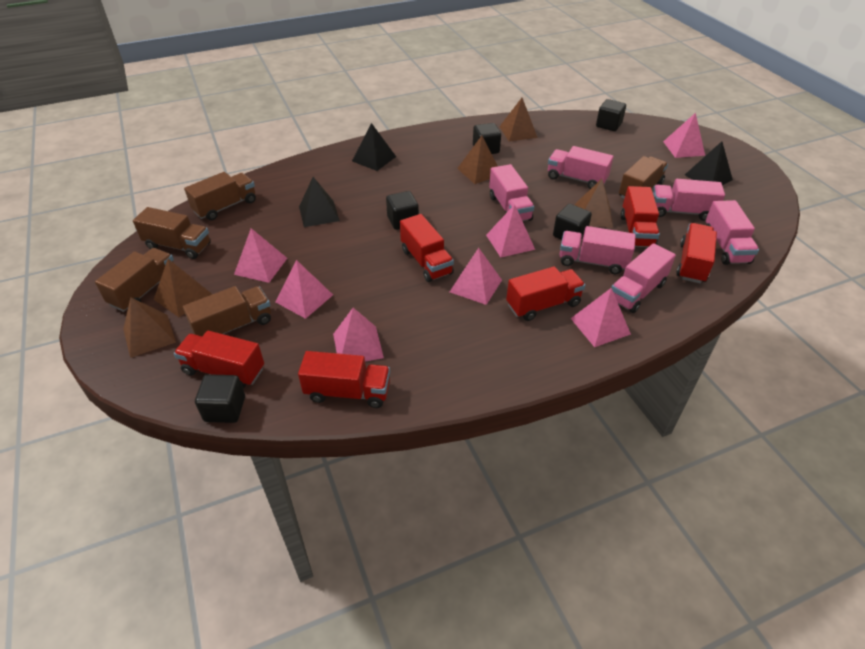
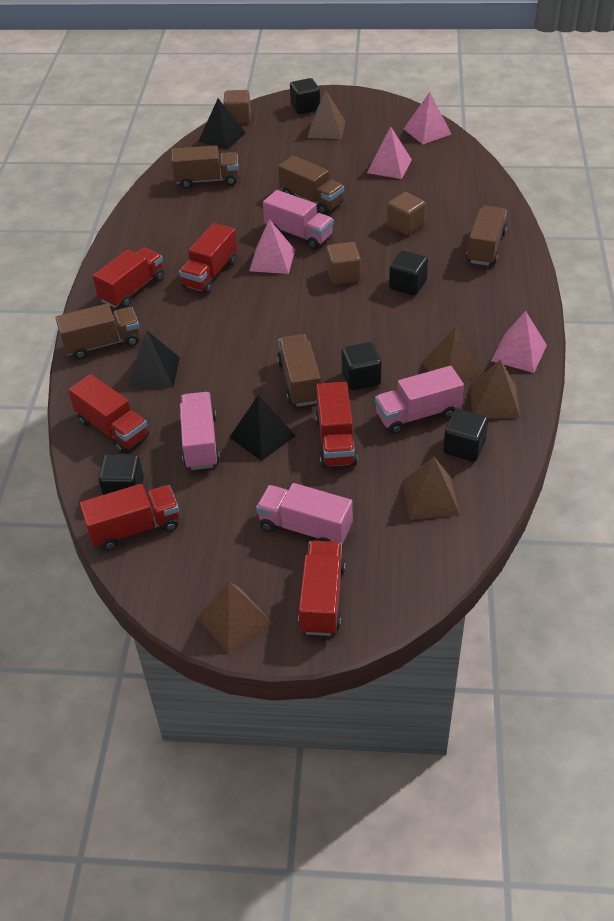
brown cube: none = 0 -> [223,90,251,124] [326,242,361,285] [387,192,426,235] = 3
pink pyramid: [234,228,287,283] [275,260,333,319] [333,308,384,362] [450,248,502,305] [486,204,535,257] [571,288,631,347] [663,113,705,158] = 7 -> [249,219,295,274] [367,126,412,179] [404,92,451,144] [491,311,547,373] = 4
pink truck: [489,164,534,221] [548,146,614,189] [559,226,636,274] [611,243,676,313] [653,179,725,221] [705,200,759,265] = 6 -> [180,392,220,470] [256,483,353,544] [263,190,334,249] [375,366,464,434] = 4

